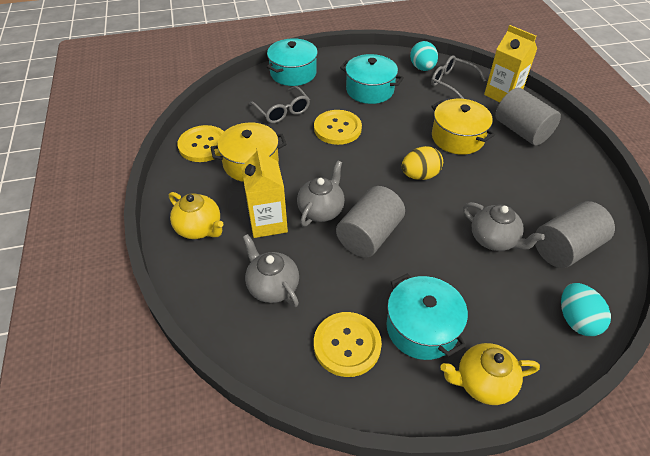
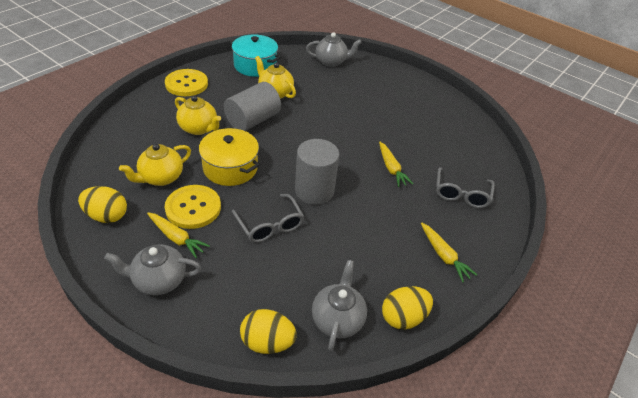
grey cylinder: [336,186,405,257] [495,88,561,146] [535,201,615,268] = 3 -> [224,82,281,131] [295,139,339,205] = 2
turquoise egg: [410,41,438,71] [561,283,611,336] = 2 -> none = 0
turquoise pot: [267,38,318,86] [340,54,404,104] [386,274,468,360] = 3 -> [230,35,281,77] = 1
yellow button: [177,125,224,162] [314,110,362,145] [314,312,382,377] = 3 -> [164,185,221,229] [165,69,208,96] = 2
yellow carrot: none = 0 -> [147,212,210,258] [379,142,413,187] [421,223,477,282] = 3
yellow carton: [241,145,288,238] [484,25,537,102] = 2 -> none = 0
yellow egg: [402,146,443,180] = 1 -> [78,186,127,223] [240,309,297,354] [382,286,433,330] = 3
yellow pot: [210,123,286,182] [431,99,495,155] = 2 -> [199,128,260,186] = 1
yellow teapot: [169,192,224,239] [440,343,540,405] = 2 -> [119,144,191,186] [175,96,221,135] [255,56,296,99] = 3

